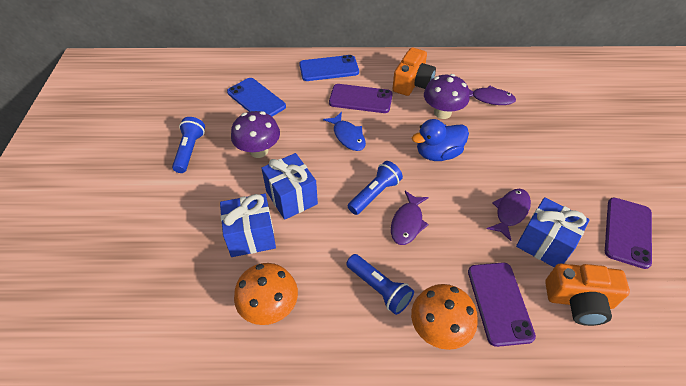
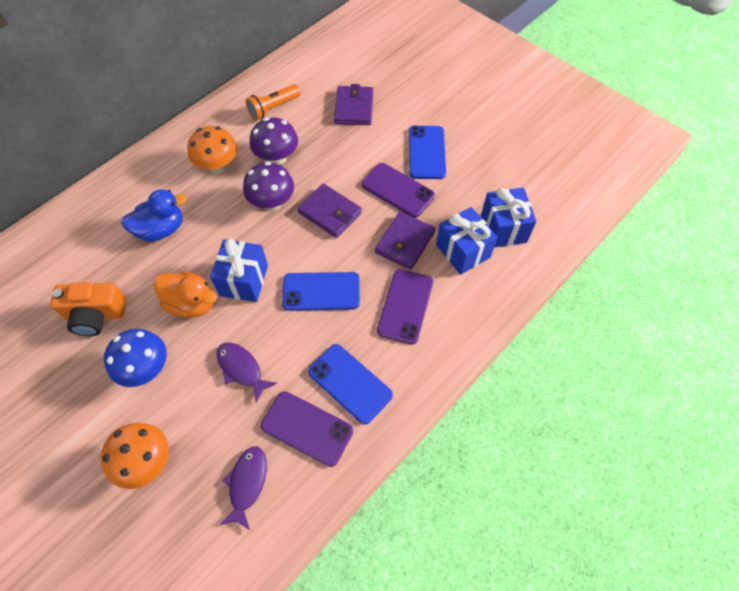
blue fish: [323,112,366,151] = 1 -> none = 0
blue flashlight: [172,117,205,173] [346,254,414,315] [348,161,403,215] = 3 -> none = 0
blue mushroom: none = 0 -> [104,329,167,387] = 1
blue phone: [227,78,286,117] [299,55,359,81] = 2 -> [282,272,360,311] [308,344,393,424] [409,126,446,179] = 3
orange camera: [392,48,436,96] [545,264,630,326] = 2 -> [50,282,126,336] = 1
orange duck: none = 0 -> [153,271,217,318] = 1
orange flashlight: none = 0 -> [246,84,301,120] = 1
purple fish: [391,191,429,245] [469,85,516,105] [487,189,531,241] = 3 -> [216,343,277,402] [220,446,267,530] = 2
purple wallet: none = 0 -> [298,184,362,238] [334,84,373,125] [375,212,435,270] = 3

